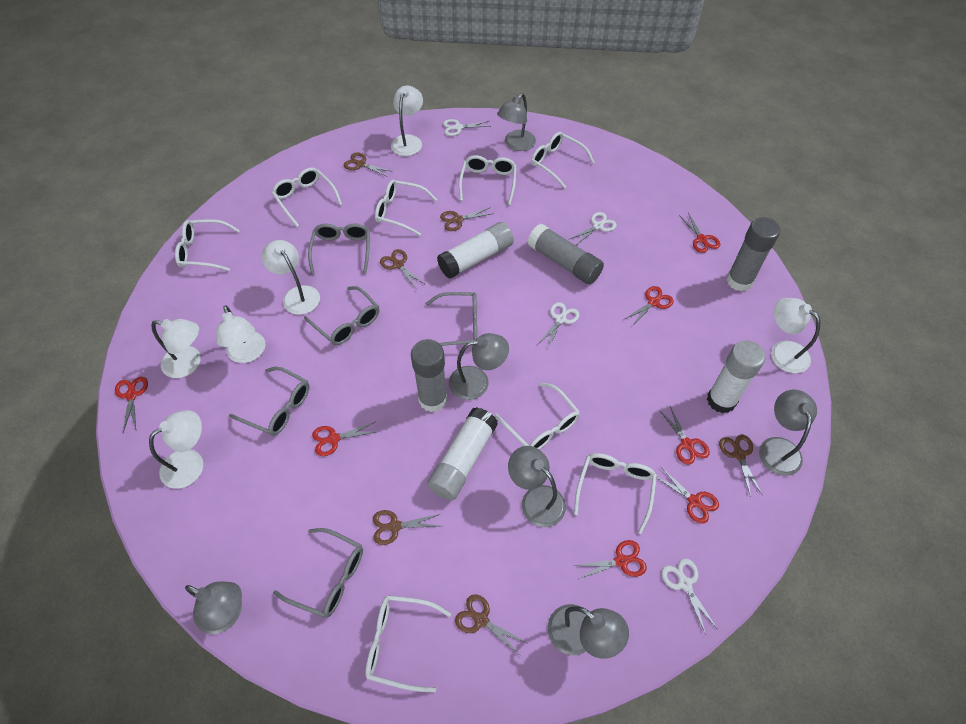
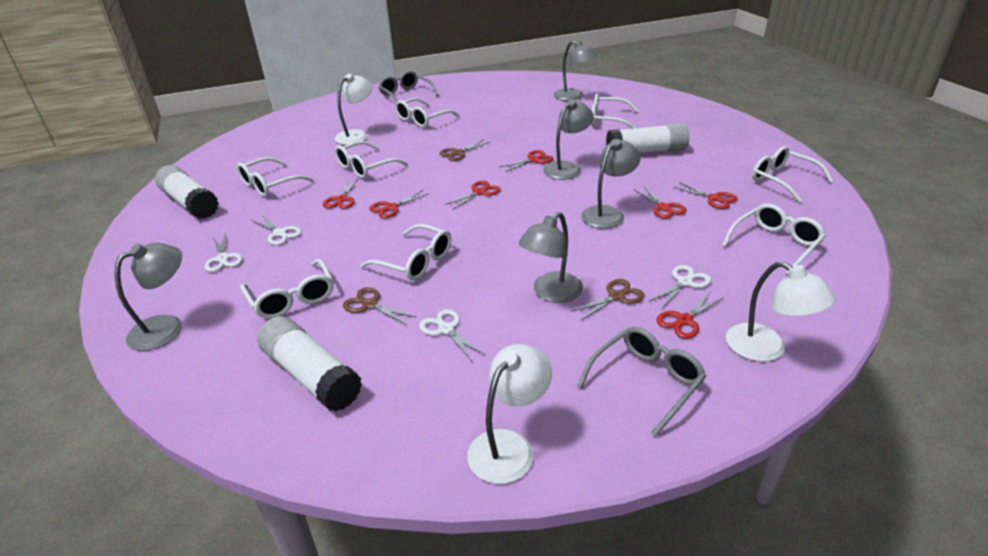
brown scissors: [344,152,393,177] [373,510,440,545] [380,249,424,288] [440,207,494,231] [455,594,529,656] [719,435,762,497] = 6 -> [343,287,417,325] [439,140,490,161] [571,279,645,321] = 3
grey glasses: [229,367,309,436] [273,528,363,618] [304,286,379,345] [308,223,370,274] [425,292,477,346] = 5 -> [378,71,438,102] [577,327,706,437] = 2
grey glue stick: [411,339,447,412] [528,224,604,284] [726,217,780,291] = 3 -> none = 0
grey lamp: [185,581,242,634] [449,333,509,400] [497,93,536,151] [508,446,566,527] [548,604,629,659] [759,389,817,476] = 6 -> [115,243,182,351] [518,212,583,303] [543,99,594,180] [554,41,597,101] [581,139,640,229] = 5
white lamp: [149,410,203,489] [151,319,201,378] [216,305,265,363] [261,240,320,315] [391,86,423,156] [771,298,820,373] = 6 -> [335,74,373,145] [467,344,552,484] [726,261,836,362] = 3

